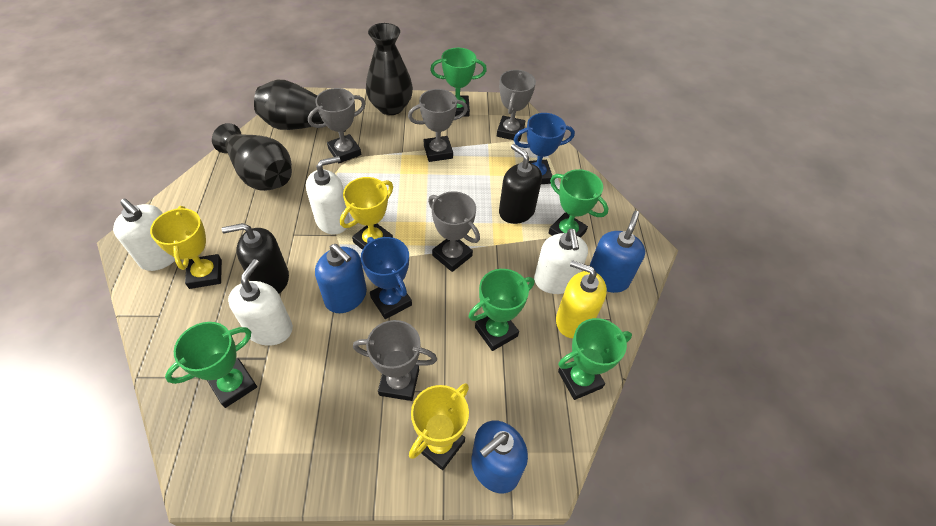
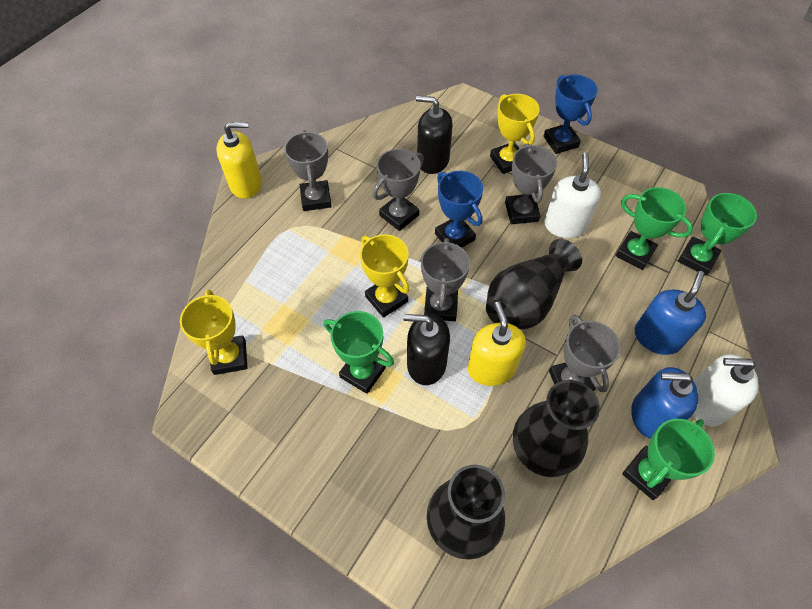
blue soap dispenser: [315,244,367,313] [471,421,528,493] [589,211,645,293] = 3 -> [631,367,698,439] [635,271,706,355] = 2
green trophy: [165,322,257,408] [430,48,487,117] [468,269,534,351] [548,169,609,238] [558,318,632,400] = 5 -> [324,311,394,394] [615,187,693,270] [622,419,715,500] [678,193,757,276] = 4
white soap dispenser: [113,198,175,271] [228,259,293,346] [306,156,350,235] [534,228,588,294] = 4 -> [544,153,601,238] [692,354,758,427] = 2
yellow soap dispenser: [556,260,607,338] = 1 -> [216,122,262,199] [468,302,526,386] = 2

